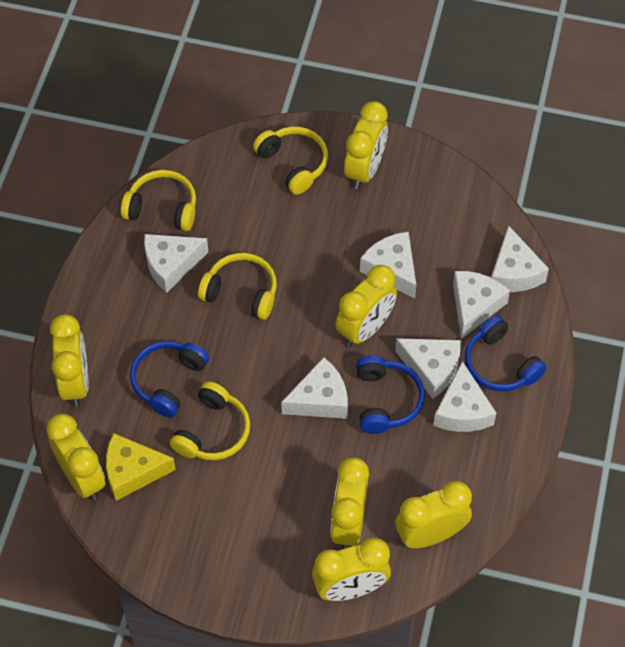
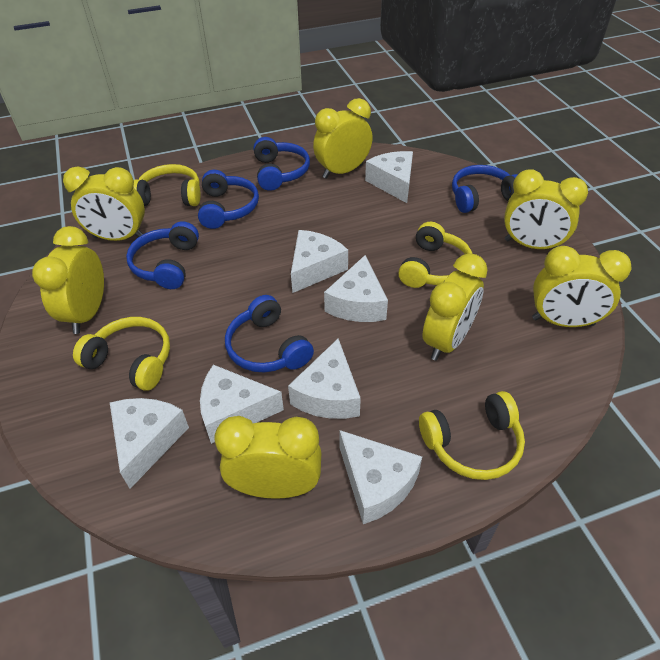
blue headphones: [130,341,209,418] [356,355,425,434] [465,315,547,391] = 3 -> [126,221,199,289] [198,170,259,229] [225,295,314,373] [253,137,310,191] [452,165,518,213] = 5
yellow cheese: [106,433,176,501] = 1 -> none = 0

